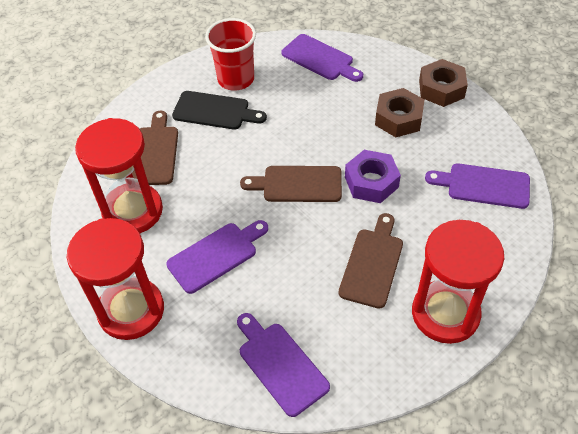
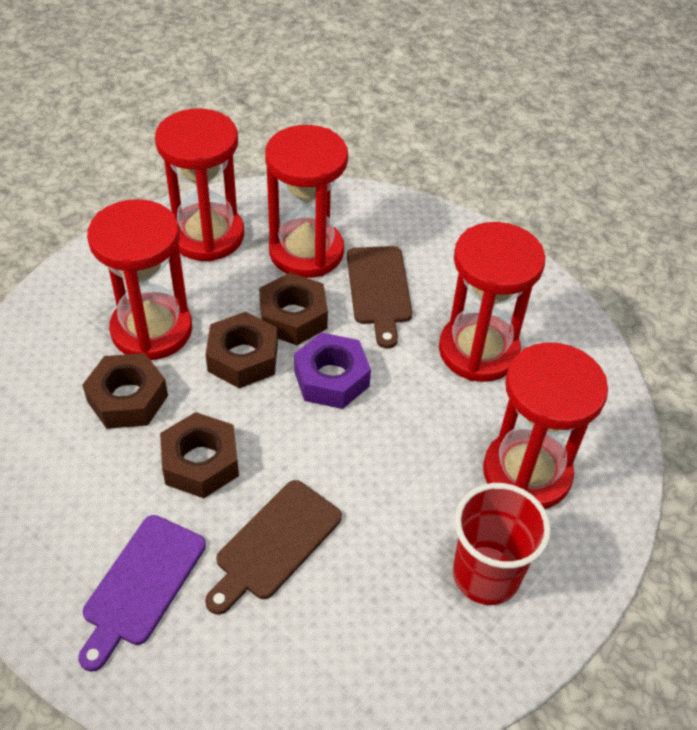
black cutting board: [172,91,267,129] = 1 -> none = 0
brown cutting board: [132,110,178,185] [240,166,342,202] [339,213,403,309] = 3 -> [205,480,342,615] [347,246,412,349] = 2
brown nut: [375,88,424,137] [419,59,468,107] = 2 -> [82,353,168,429] [160,412,239,498] [206,312,278,388] [259,273,328,345] = 4
purple cutting board: [166,220,268,294] [237,313,330,417] [281,34,363,82] [425,163,530,209] = 4 -> [78,515,206,672] = 1
red hourglass: [67,218,164,340] [75,118,163,233] [412,220,504,344] = 3 -> [87,199,192,360] [155,109,244,261] [265,125,348,278] [439,222,545,382] [483,342,608,509] = 5

